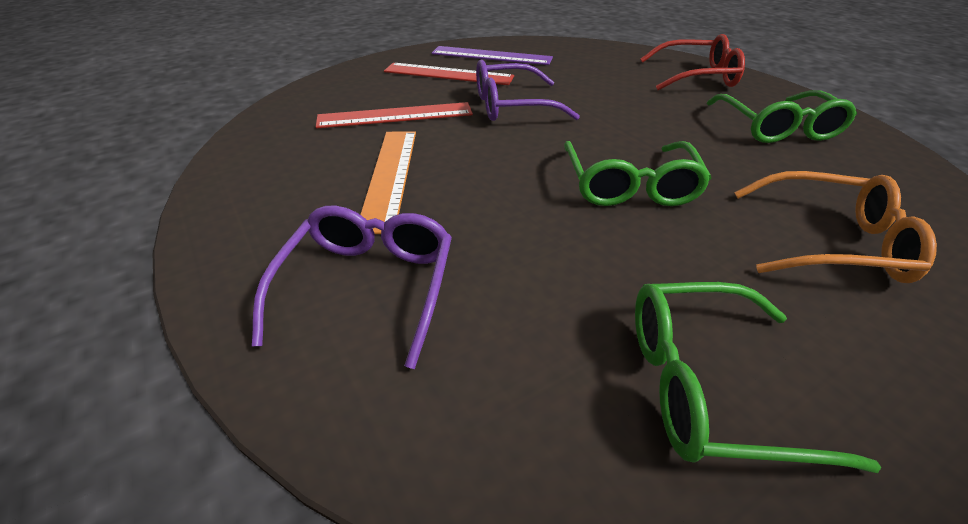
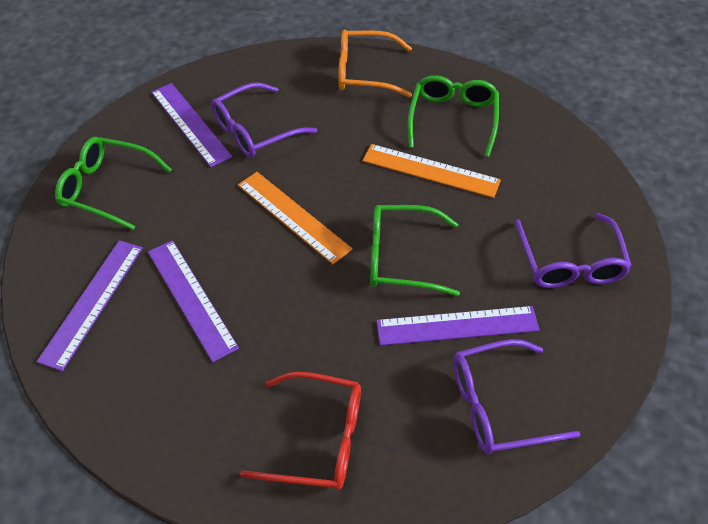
orange ruler: [360,132,416,234] = 1 -> [238,172,352,264] [363,144,501,198] = 2
purple glasses: [252,206,452,369] [476,60,580,121] = 2 -> [211,82,317,158] [453,339,581,454] [515,213,632,288] = 3
purple ruler: [432,46,553,65] = 1 -> [37,240,143,371] [148,240,239,362] [151,83,232,167] [377,306,539,346] = 4
red ruler: [316,102,473,128] [384,63,514,85] = 2 -> none = 0

